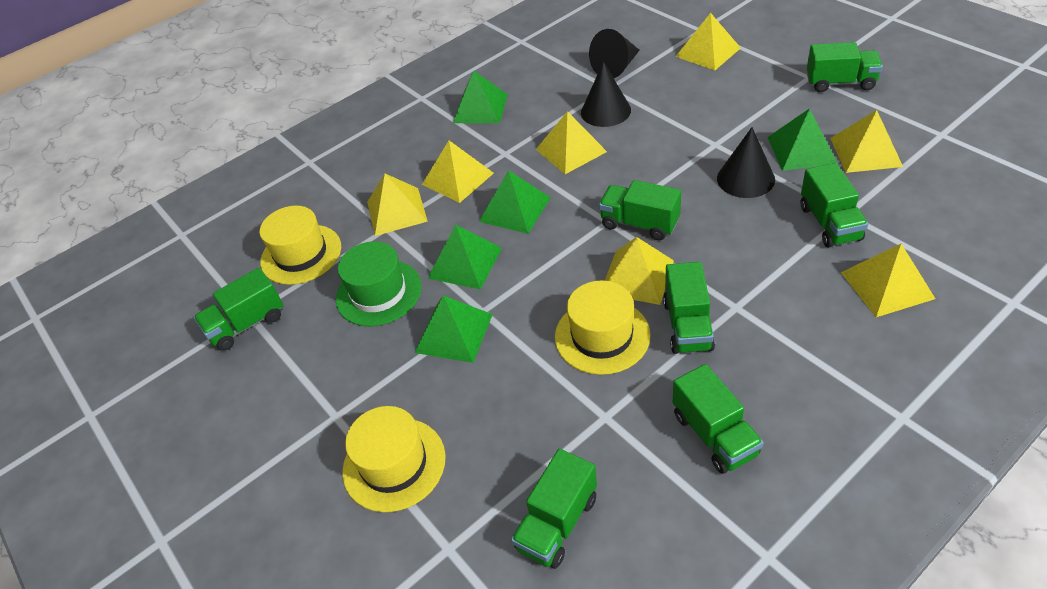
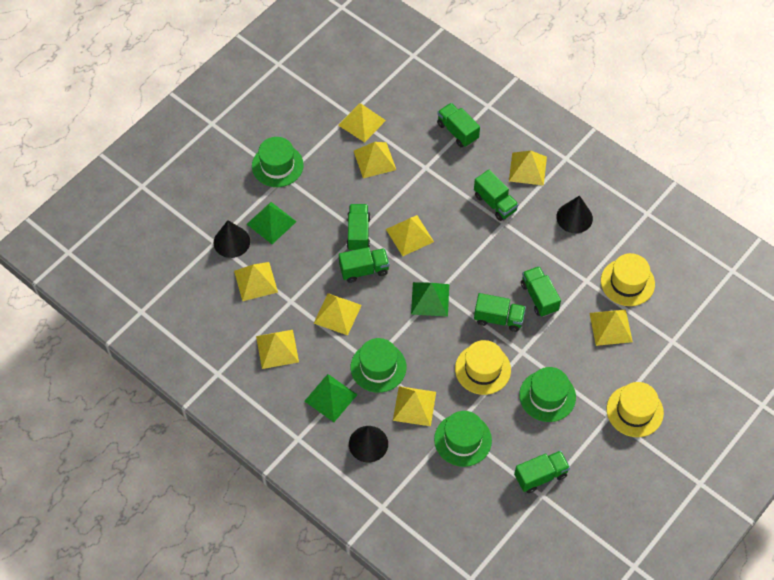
green hat: [336,241,422,326] = 1 -> [252,137,304,187] [351,338,407,393] [434,411,492,467] [519,367,576,422] = 4
green pyramid: [415,295,493,363] [428,225,502,290] [453,70,508,123] [479,170,551,234] [768,108,838,171] = 5 -> [247,202,297,244] [304,374,357,422] [411,282,449,317] = 3
yellow pyramid: [367,174,428,236] [422,141,494,203] [536,111,607,174] [605,237,674,305] [675,13,741,70] [830,110,903,173] [841,244,935,317] = 7 -> [234,262,278,301] [256,330,299,369] [314,293,362,335] [338,103,386,142] [354,142,396,178] [386,215,434,256] [393,386,436,426] [509,151,547,186] [589,309,633,346] = 9

